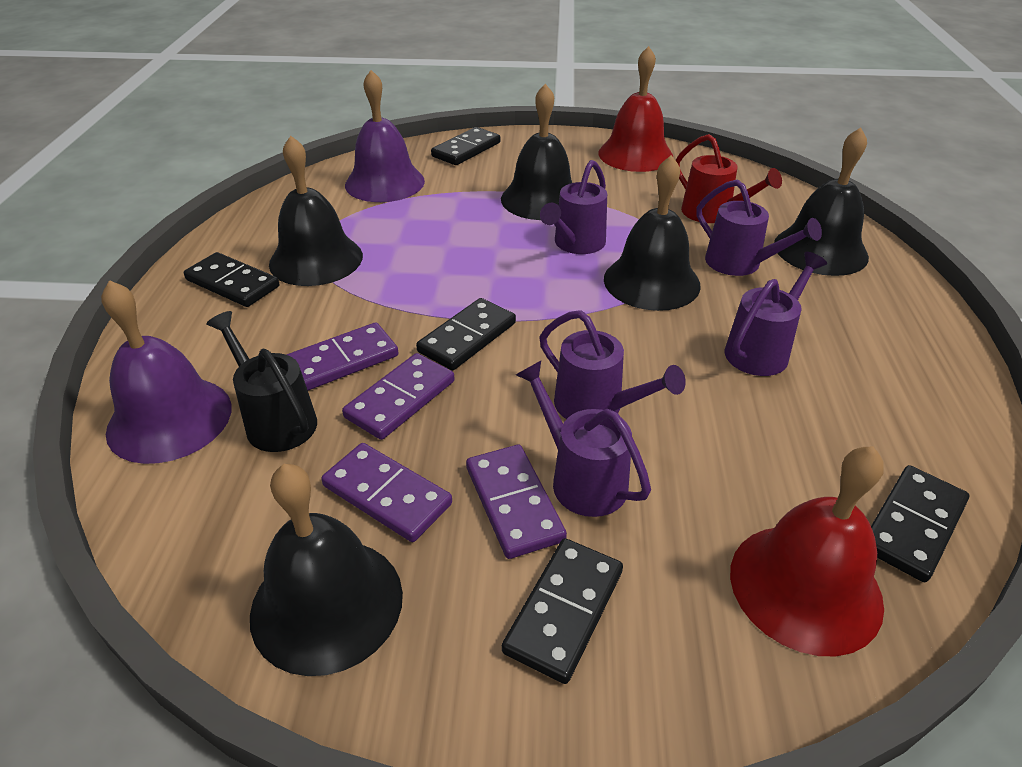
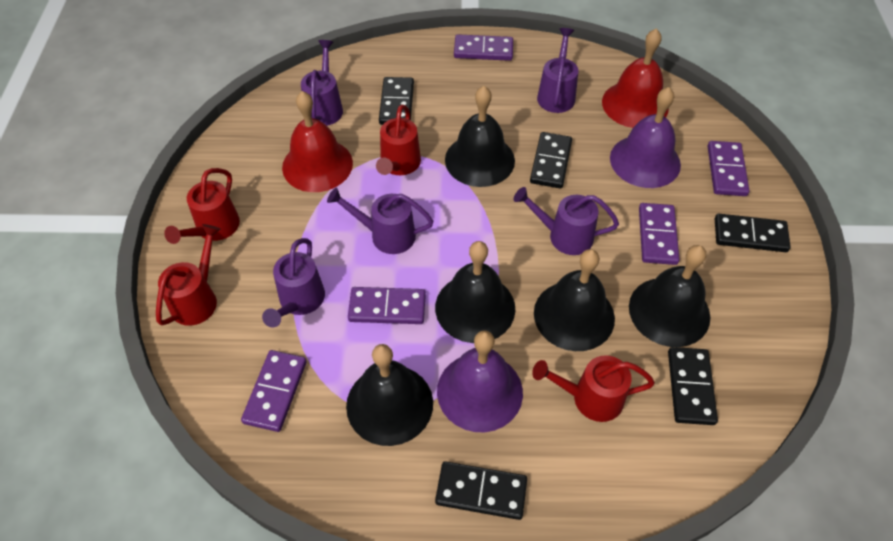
black watering can: [206,311,317,452] = 1 -> none = 0
purple domino: [286,322,398,391] [321,443,452,542] [342,353,454,440] [466,445,567,559] = 4 -> [241,350,307,432] [348,287,426,324] [454,34,513,61] [639,203,680,265] [708,141,750,196] = 5
red watering can: [675,134,782,223] = 1 -> [156,224,221,326] [164,168,240,244] [376,105,421,175] [532,355,655,422] = 4

